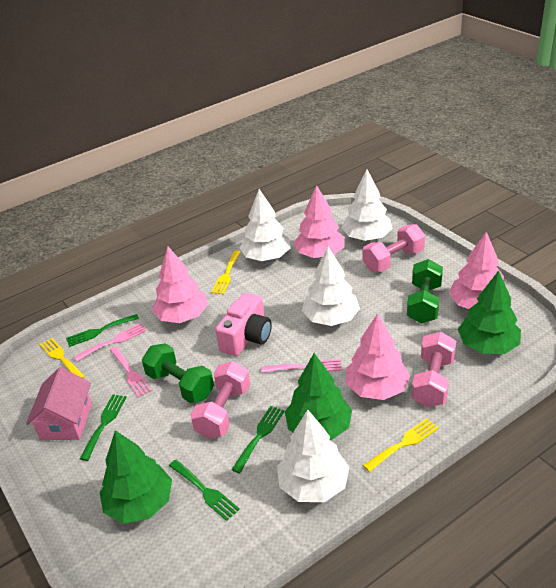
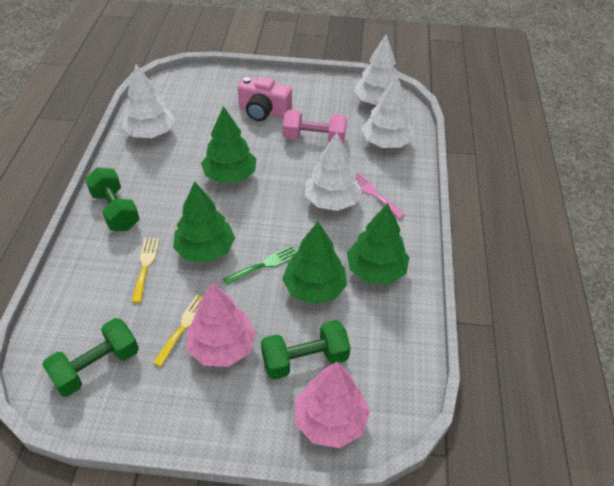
green dumbbell: [142,343,214,403] [407,259,443,324] = 2 -> [42,318,139,397] [85,167,139,231] [261,320,351,380] = 3
green fork: [66,314,139,347] [80,394,126,461] [169,459,240,521] [232,406,285,473] = 4 -> [223,246,297,285] = 1
green tree: [99,430,172,524] [285,353,352,441] [458,270,521,354] = 3 -> [173,181,235,263] [201,106,256,183] [282,222,347,304] [347,203,410,284] = 4
pink dumbbell: [190,361,250,439] [363,224,425,272] [412,332,456,407] = 3 -> [283,110,347,143] = 1
pink fork: [74,323,146,361] [110,346,152,398] [261,359,342,373] = 3 -> [355,173,405,219] = 1
pink house: [26,367,92,440] = 1 -> none = 0
pink tree: [152,246,208,323] [294,185,345,258] [346,313,410,400] [449,232,504,309] = 4 -> [187,283,256,367] [295,362,370,448] = 2
yellow fork: [39,338,85,378] [211,250,241,295] [363,418,439,472] = 3 -> [132,238,159,303] [153,295,202,367] = 2

